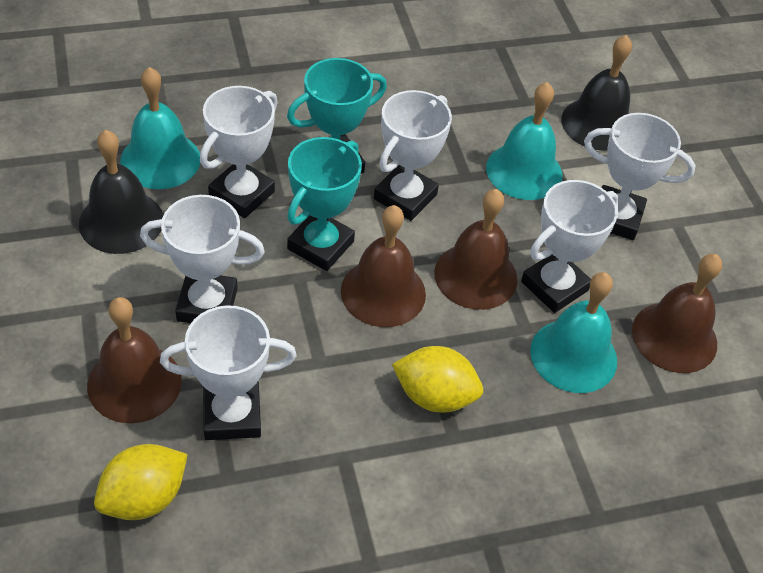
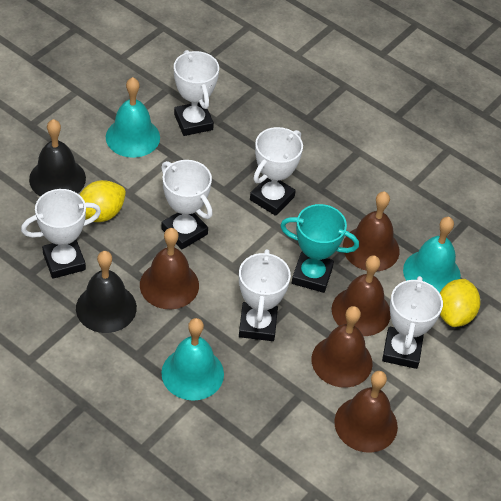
brown bell: [87,297,182,423] [341,205,426,327] [434,189,518,310] [632,254,722,373] = 4 -> [140,228,199,309] [312,306,373,388] [332,255,391,336] [334,371,398,453] [343,191,400,271] = 5
turquoise trophy: [287,58,387,174] [287,137,362,271] = 2 -> [280,204,359,293] = 1

